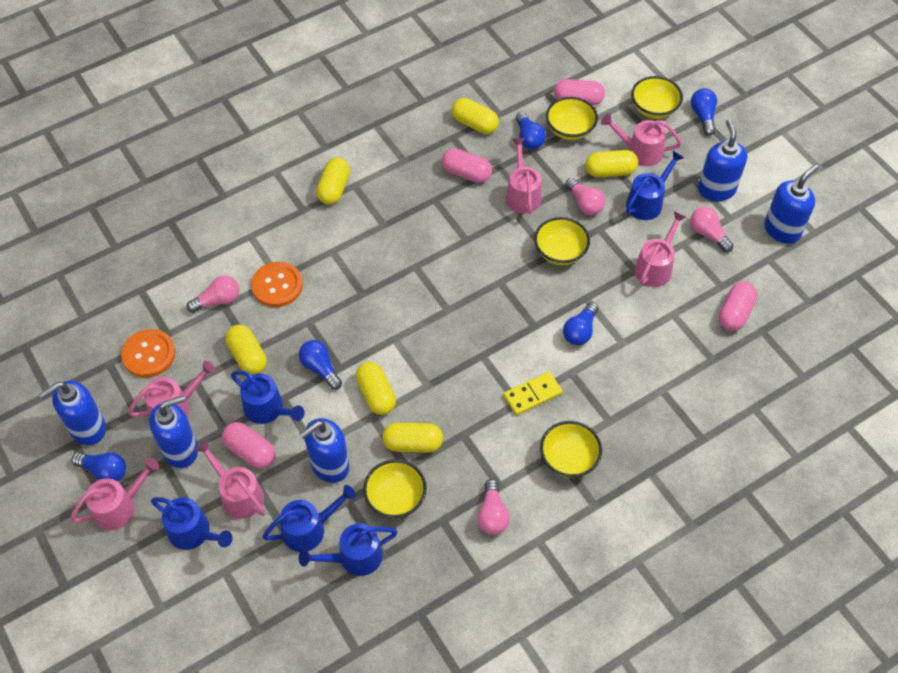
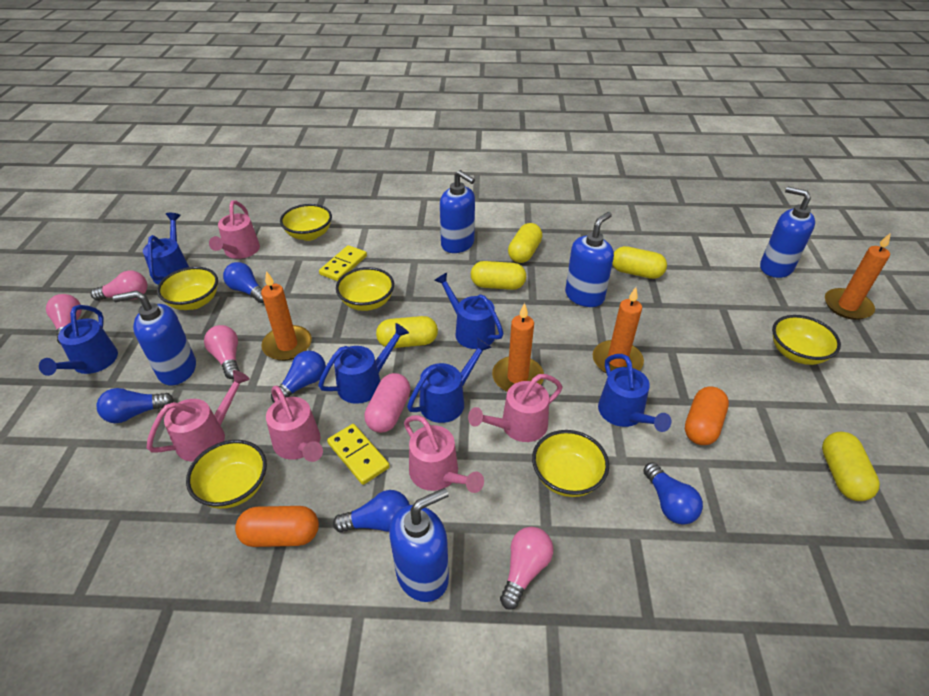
blue watering can: [151,497,233,550] [231,370,305,424] [262,485,356,552] [299,523,398,576] [626,151,684,220] = 5 -> [39,305,118,376] [143,213,189,285] [318,323,409,404] [407,338,492,423] [434,273,504,349] [598,354,671,432] = 6
orange button: [121,329,176,378] [251,262,303,307] = 2 -> none = 0
orange candle: none = 0 -> [261,271,312,361] [492,303,544,392] [593,287,644,374] [825,233,891,320] = 4
orange capsule: none = 0 -> [235,506,319,547] [685,386,729,445] = 2
pink capsule: [222,422,275,469] [442,148,492,183] [554,79,605,105] [719,282,757,331] = 4 -> [364,373,411,433] = 1
pink watering can: [70,458,160,530] [128,361,216,417] [195,440,265,519] [506,138,542,214] [601,113,682,166] [634,211,686,287] = 6 -> [146,370,250,462] [209,201,260,259] [266,386,323,462] [404,415,484,493] [468,374,563,442] = 5
yellow bowl: [363,459,427,518] [534,217,590,265] [540,421,602,478] [546,97,598,140] [631,76,683,119] = 5 -> [157,267,218,310] [186,440,267,509] [280,204,332,241] [336,267,394,311] [532,430,609,497] [772,315,841,365] = 6
yellow capsule: [225,325,267,375] [316,158,350,205] [356,362,396,415] [382,423,443,452] [452,98,499,134] [586,150,638,178] = 6 -> [376,316,438,348] [471,261,526,290] [508,223,542,263] [612,246,667,279] [822,432,880,501] = 5
yellow domino: [504,372,563,415] = 1 -> [319,245,367,281] [327,424,390,485] = 2

